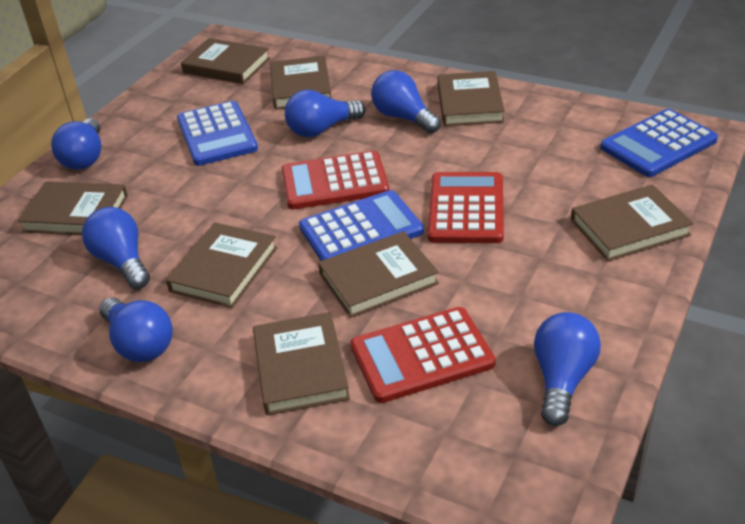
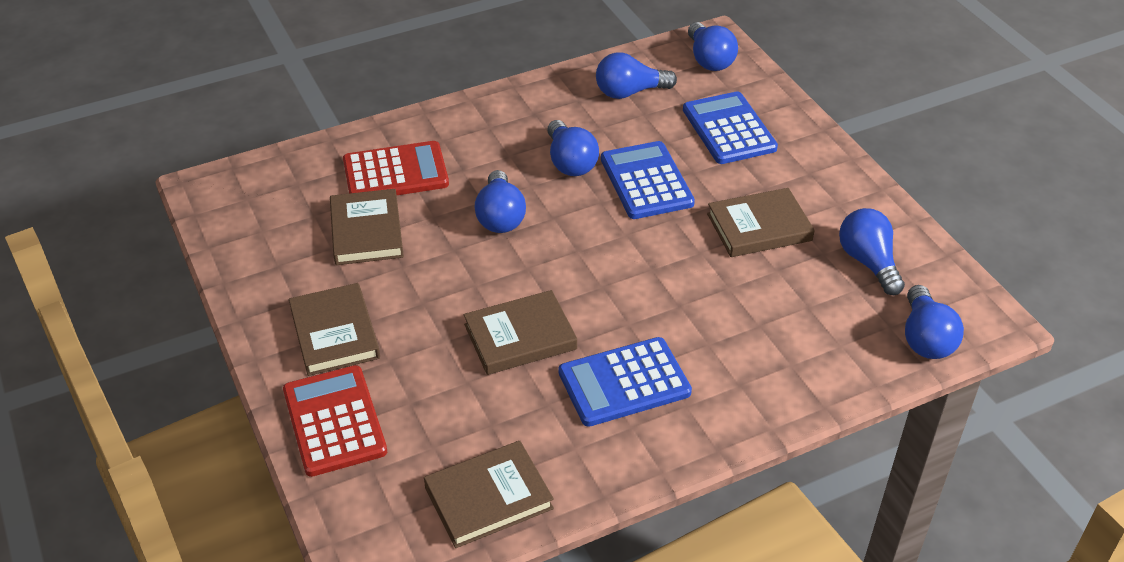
brown book: [18,181,128,235] [166,223,278,308] [181,38,270,84] [253,312,350,415] [270,56,331,110] [318,231,439,318] [438,71,505,126] [571,184,694,261] = 8 -> [289,283,380,376] [330,189,404,265] [424,441,554,548] [464,290,577,375] [707,188,815,257] = 5
red calculator: [281,151,389,209] [350,307,496,403] [428,172,504,243] = 3 -> [283,365,387,477] [343,141,449,195] = 2

